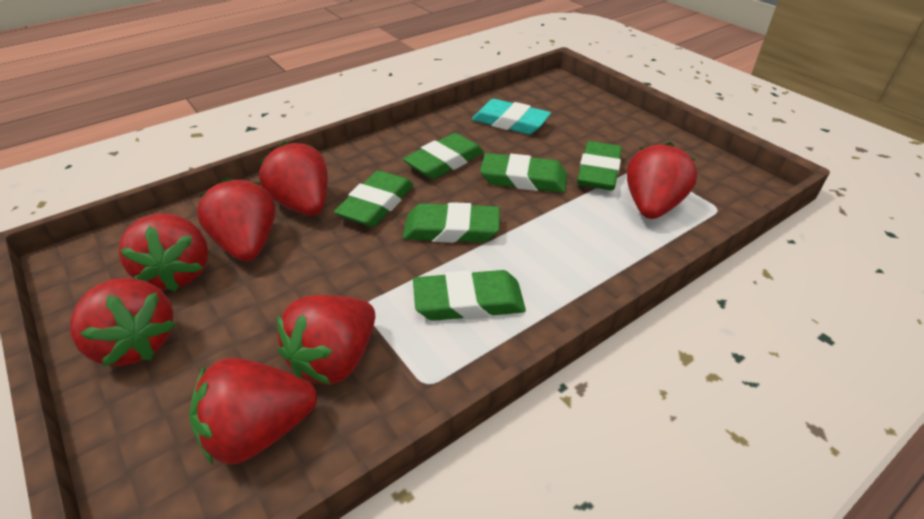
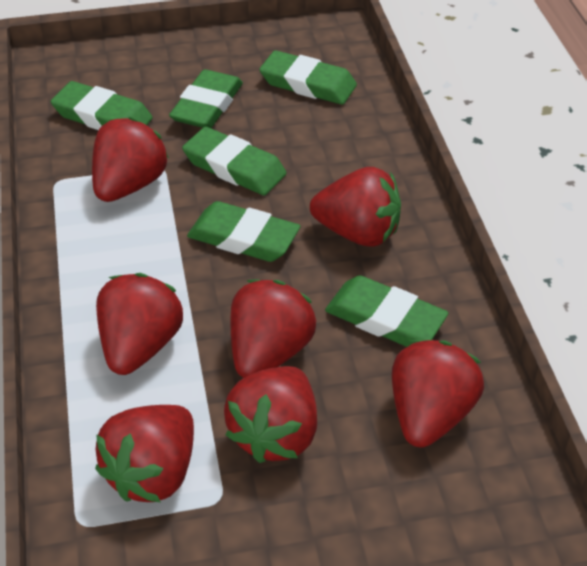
turquoise eraser: [472,99,551,134] = 1 -> none = 0

